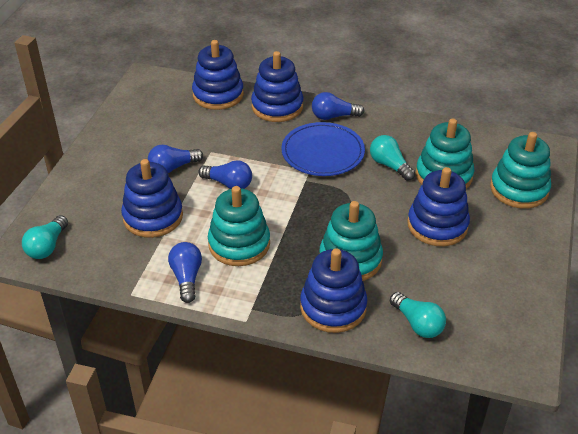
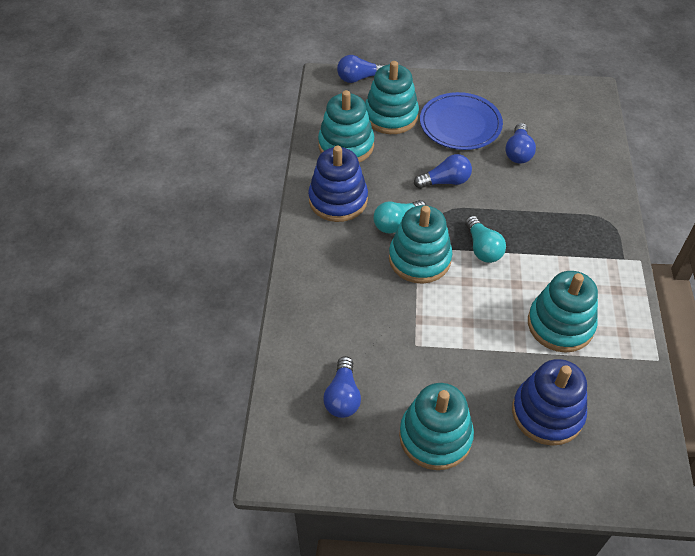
blue stacking toy: [121,159,183,238] [192,40,244,110] [251,51,303,122] [300,248,367,333] [407,167,470,246] = 5 -> [308,146,368,222] [512,359,587,446] = 2
turquoise light bulb: [22,215,68,259] [370,135,415,181] [390,292,446,338] = 3 -> [373,200,426,233] [465,216,506,263] = 2
turquoise stacking toy: [208,186,270,266] [319,201,383,281] [416,119,474,189] [490,132,551,209] = 4 -> [318,90,374,163] [365,61,419,134] [389,205,453,284] [399,383,474,470] [528,271,598,353] = 5

